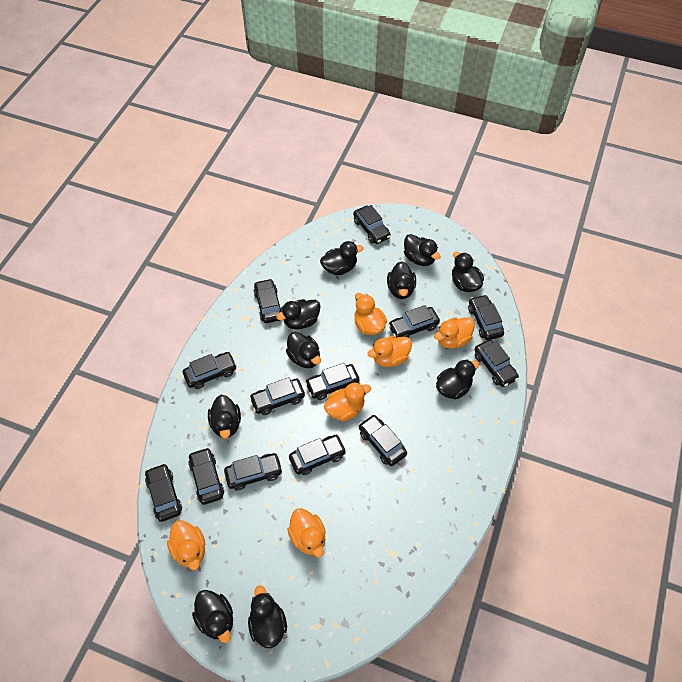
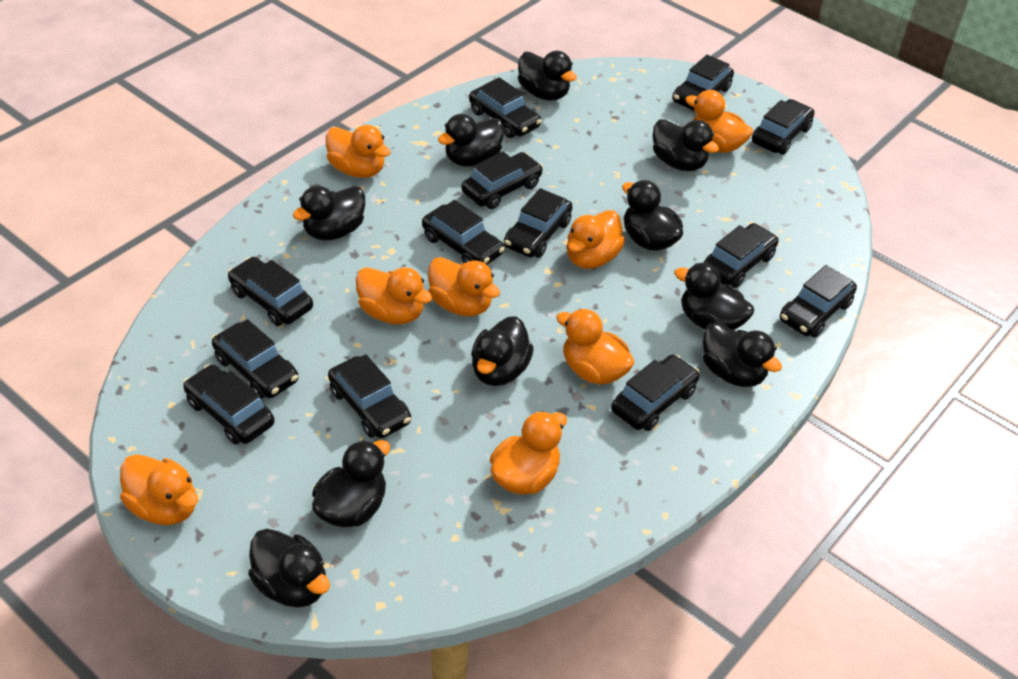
orange duck: [167,520,205,570] [287,508,326,557] [324,382,371,421] [354,293,387,335] [367,336,412,367] [434,317,475,349] = 6 -> [120,454,198,525] [326,125,390,178] [356,267,432,324] [428,257,500,317] [490,411,567,494] [556,309,635,385] [567,210,625,269] [685,90,753,153] = 8

